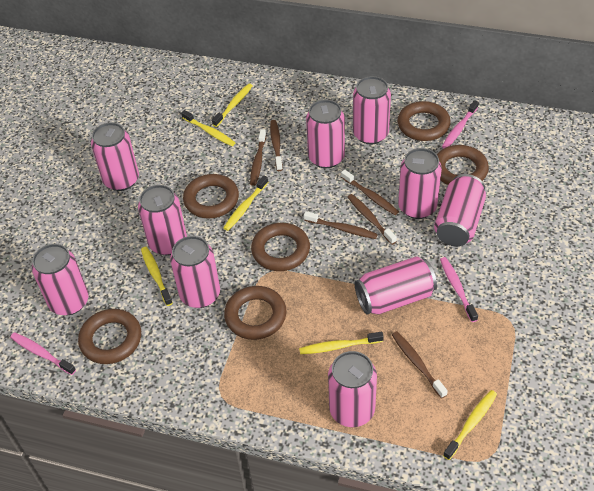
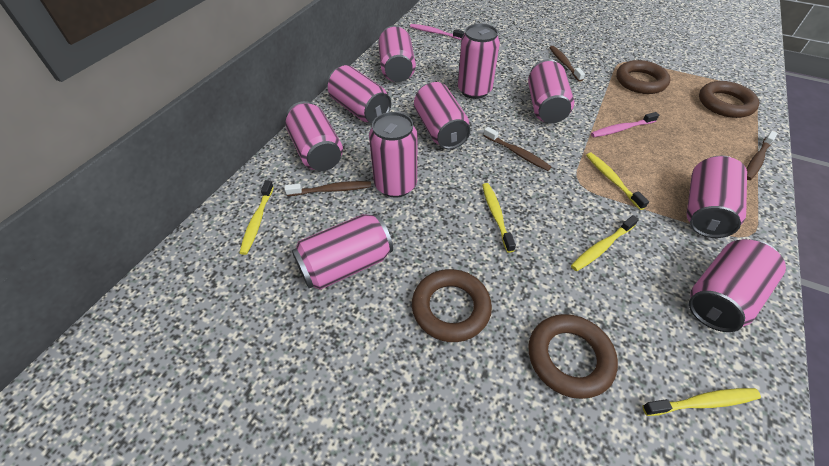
brown ring: [78,309,141,364] [183,174,239,218] [224,286,287,340] [251,223,310,271] [397,101,451,141] [437,145,489,185] = 6 -> [412,269,492,342] [528,314,618,399] [616,60,670,94] [699,81,759,118] = 4
brown toothbrush: [250,129,266,186] [270,120,283,171] [304,211,378,239] [341,170,399,215] [348,194,397,245] [392,331,448,398] = 6 -> [285,181,371,196] [483,127,552,171] [549,46,585,82] [747,131,778,180] = 4
pink toothbrush: [10,332,76,375] [440,257,478,322] [442,100,479,148] = 3 -> [410,24,465,40] [591,112,659,137] = 2
yellow toothbrush: [141,247,173,306] [181,110,235,146] [212,84,253,127] [223,175,268,231] [299,332,384,354] [443,390,497,460] = 6 -> [240,180,274,255] [482,183,516,253] [571,215,639,271] [586,153,649,210] [642,388,761,416] = 5

